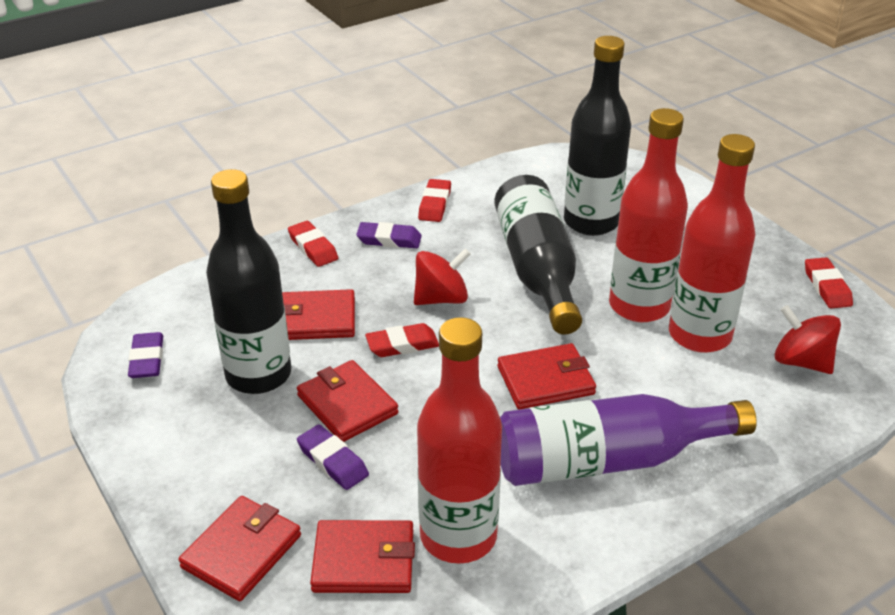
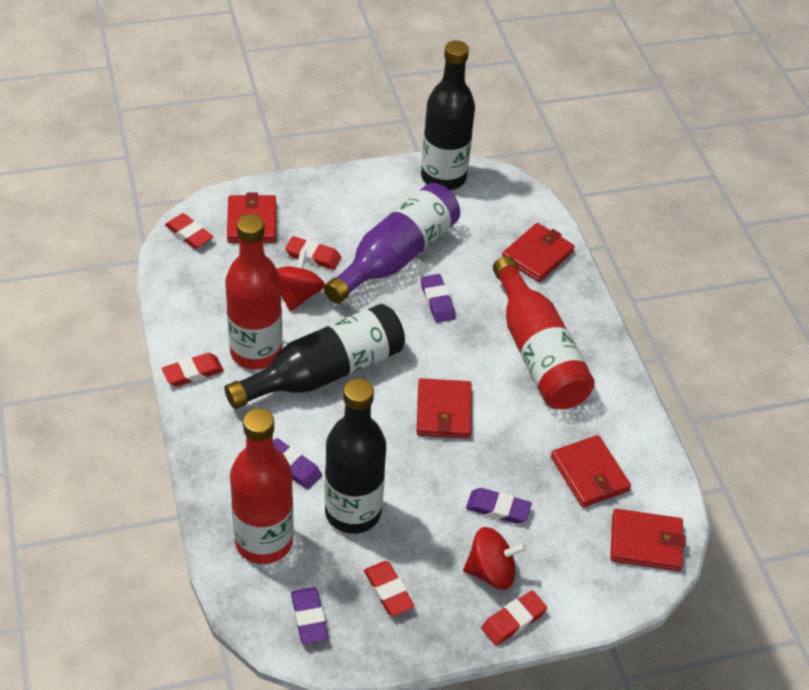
purple eraser: [128,332,163,378] [297,425,369,490] [356,222,422,248] = 3 -> [273,438,322,489] [291,587,328,644] [421,274,455,323] [466,488,532,524] = 4
red eraser: [288,221,338,267] [365,323,439,357] [418,179,451,222] [805,258,853,308] = 4 -> [162,353,224,387] [165,213,213,249] [285,236,341,270] [364,561,415,616] [481,590,547,646] = 5

